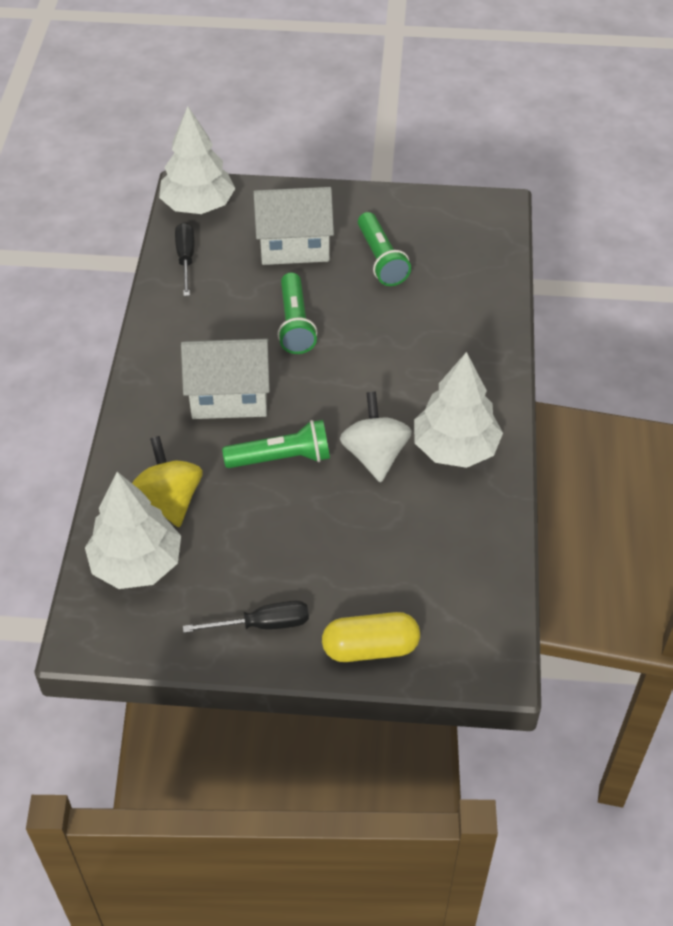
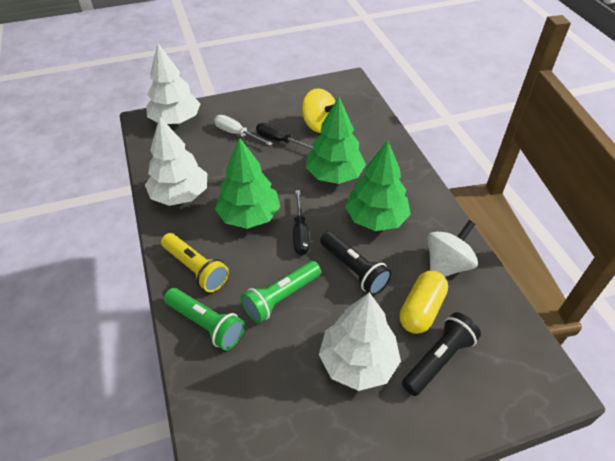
black flashlight: none = 0 -> [320,231,392,295] [402,312,481,396] = 2
green flashlight: [222,420,330,468] [278,273,317,354] [358,212,411,286] = 3 -> [164,288,245,350] [241,261,321,323] = 2
green tree: none = 0 -> [215,137,280,229] [306,97,366,184] [345,140,411,231] = 3
white house: [181,338,270,419] [253,187,334,265] = 2 -> none = 0
white screwdriver: none = 0 -> [214,115,273,146] = 1
yellow flashlight: none = 0 -> [161,233,229,292] = 1

